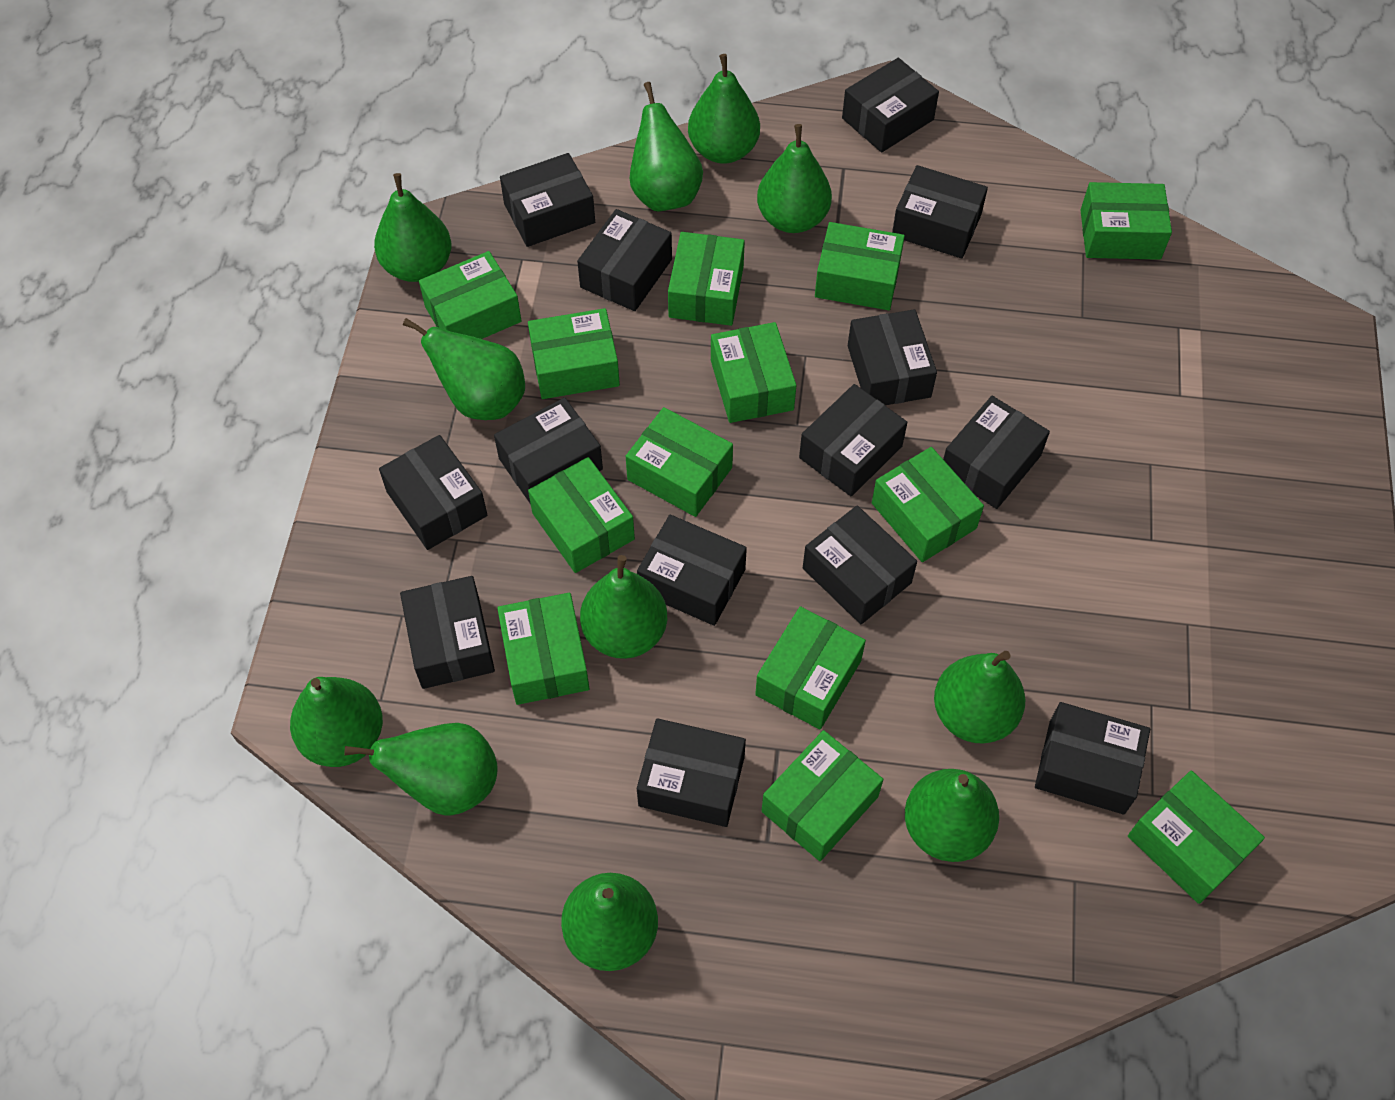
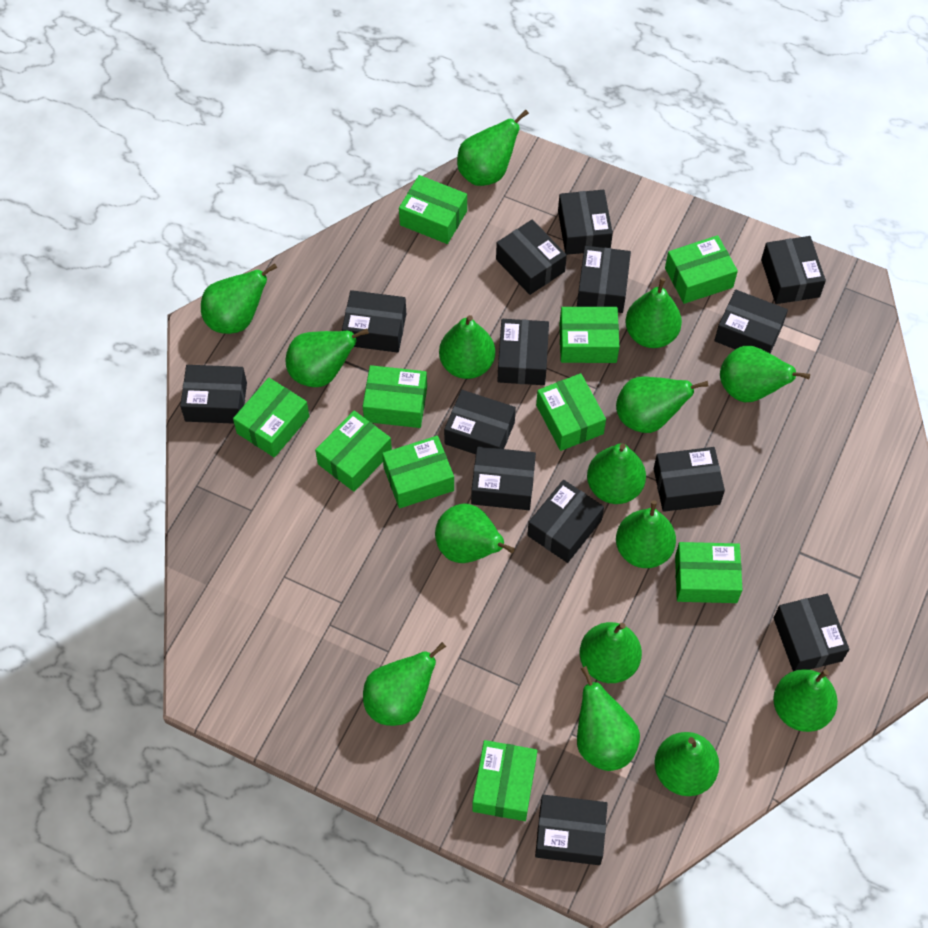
green box: [419,251,521,339] [497,593,590,705] [528,308,620,399] [528,457,635,573] [626,407,733,517] [668,232,745,326] [711,322,796,423] [755,606,866,729] [762,730,883,861] [815,222,905,310] [872,447,984,562] [1080,182,1172,260] [1128,771,1265,904] = 13 -> [233,378,309,458] [315,411,392,492] [363,365,427,428] [382,436,454,508] [399,175,467,244] [472,740,537,821] [536,373,606,451] [560,307,619,363] [665,235,738,304] [675,542,742,603] = 10
green pear: [290,677,383,767] [345,723,498,816] [374,173,451,282] [403,318,525,420] [561,873,658,971] [580,555,667,659] [630,82,703,212] [688,54,760,164] [757,124,832,233] [905,769,999,862] [934,651,1026,744] = 11 -> [201,263,277,334] [286,329,369,387] [363,642,446,726] [435,503,515,563] [439,315,495,379] [457,110,529,186] [577,666,640,771] [579,622,642,683] [587,444,646,504] [616,376,709,433] [616,500,676,568] [625,278,682,348] [655,732,719,796] [720,346,810,402] [773,669,838,732] = 15

